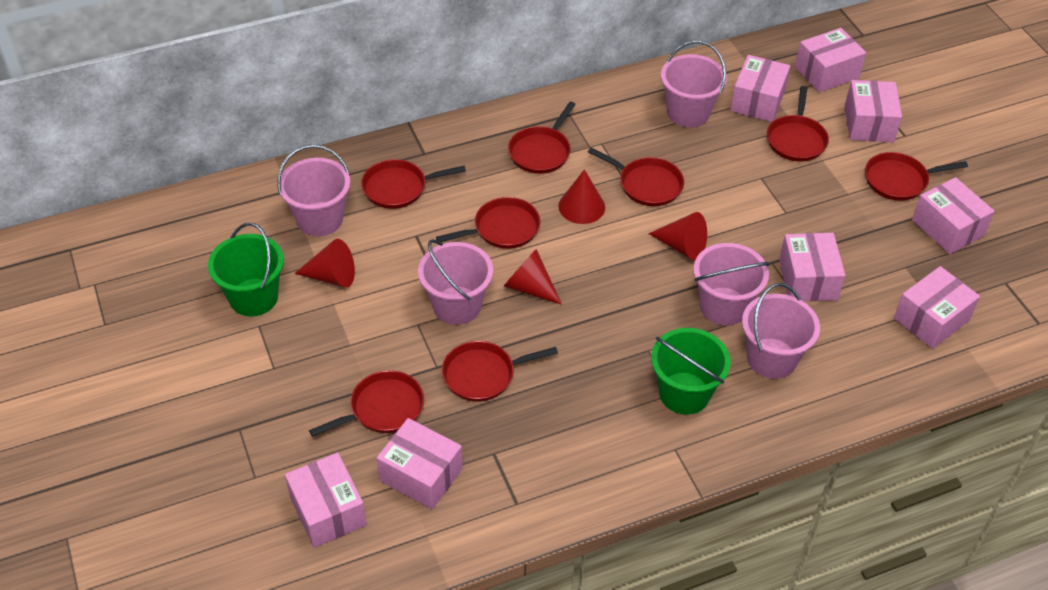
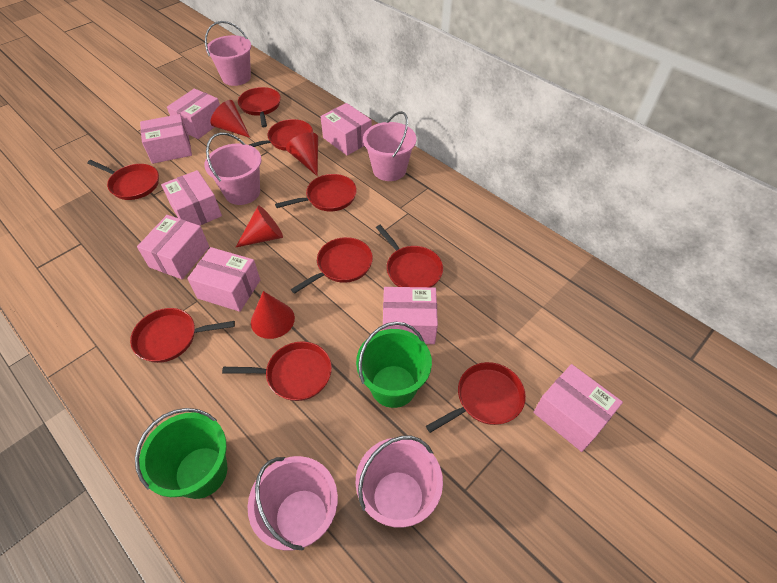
red pan: [309,370,424,437] [361,159,466,209] [436,197,540,249] [442,341,558,402] [508,101,576,174] [588,147,684,206] [767,86,829,162] [865,152,968,201] = 8 -> [87,160,159,200] [130,308,235,363] [222,341,332,401] [238,87,281,127] [249,119,313,151] [275,174,357,211] [291,237,373,294] [376,225,443,287] [426,362,526,433] = 9

